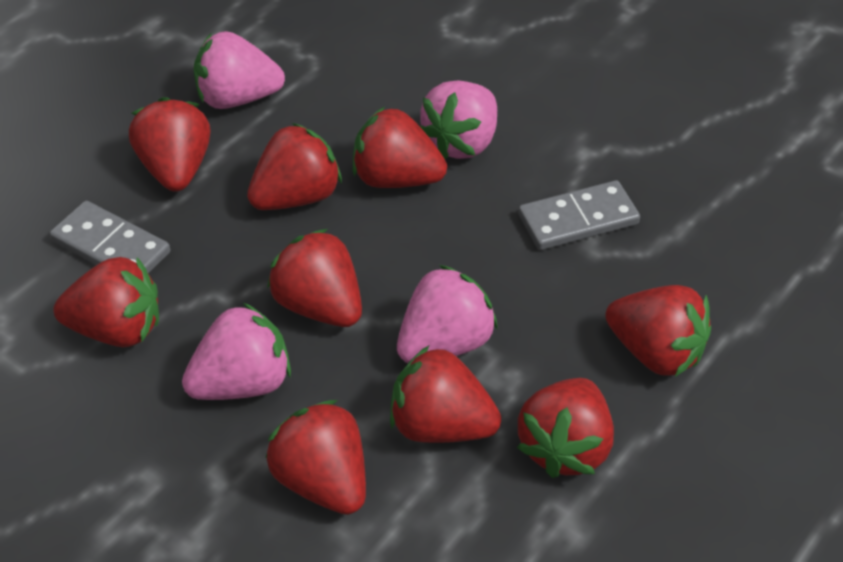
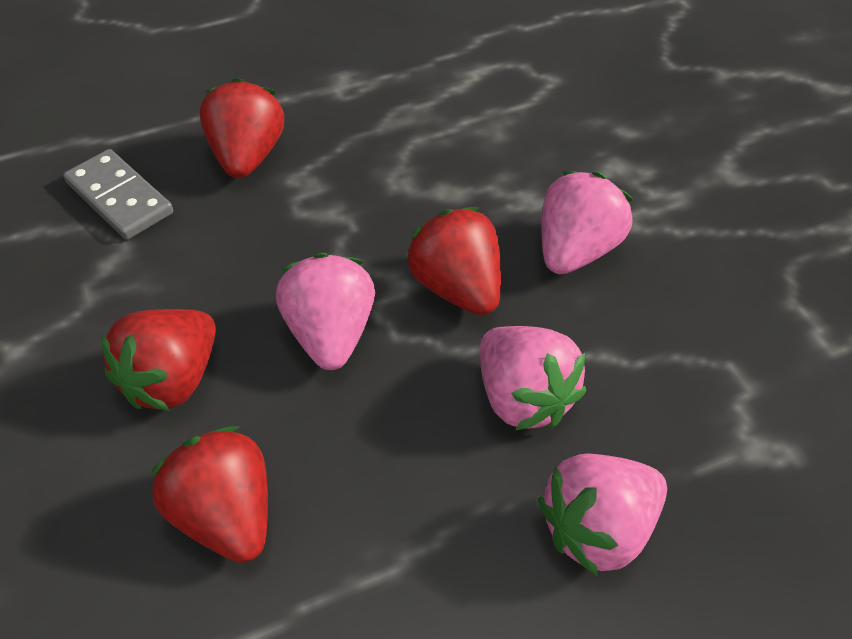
grey domino: [50,201,170,274] [518,180,640,250] = 2 -> [63,149,173,240] = 1
red strawberry: [53,257,159,347] [129,97,211,192] [247,123,342,210] [266,400,366,515] [267,229,362,327] [353,106,447,188] [390,345,501,443] [517,378,614,478] [605,285,711,377] = 9 -> [101,309,216,411] [150,426,268,563] [199,78,284,178] [406,207,501,315] = 4

